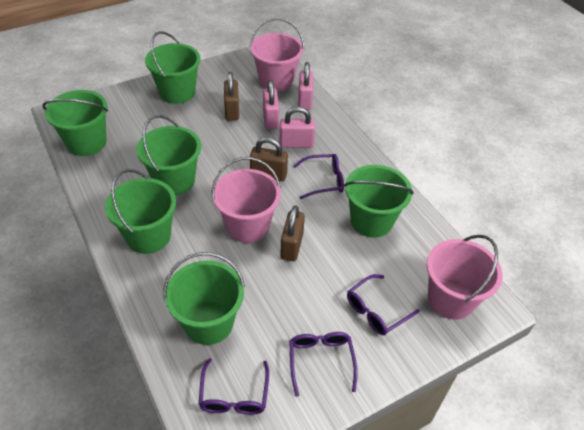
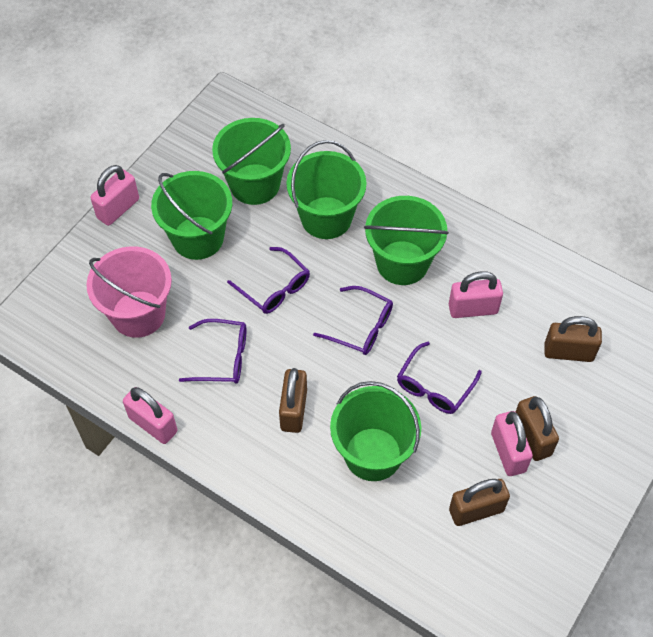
brown padlock: [224,72,239,120] [250,137,288,181] [280,205,305,261] = 3 -> [279,368,307,433] [449,479,510,526] [516,396,559,461] [544,316,602,362] = 4
green bucket: [43,90,108,156] [105,169,176,254] [136,115,201,196] [145,31,201,104] [163,252,245,345] [344,165,414,238] = 6 -> [151,171,232,260] [212,118,291,205] [286,140,367,239] [330,381,421,481] [364,196,449,285] = 5
pink bucket: [212,157,281,243] [250,18,304,92] [427,235,503,320] = 3 -> [86,246,172,338] = 1
pink padlock: [263,80,279,129] [280,107,315,148] [298,62,313,110] = 3 -> [90,165,139,226] [123,387,177,444] [449,271,503,318] [491,411,533,476] = 4

